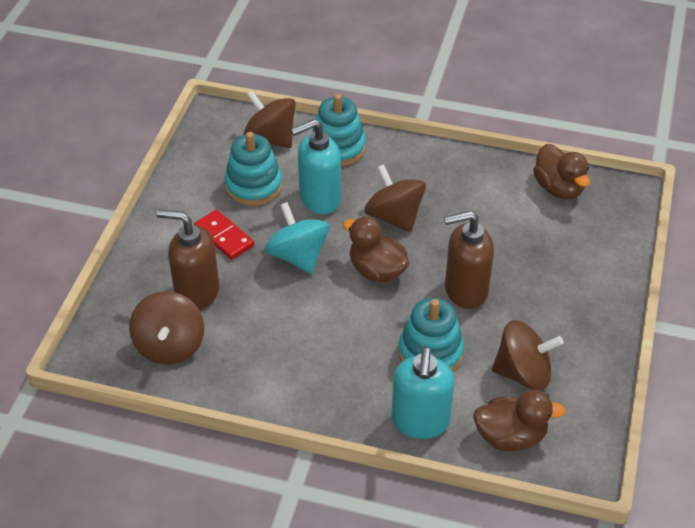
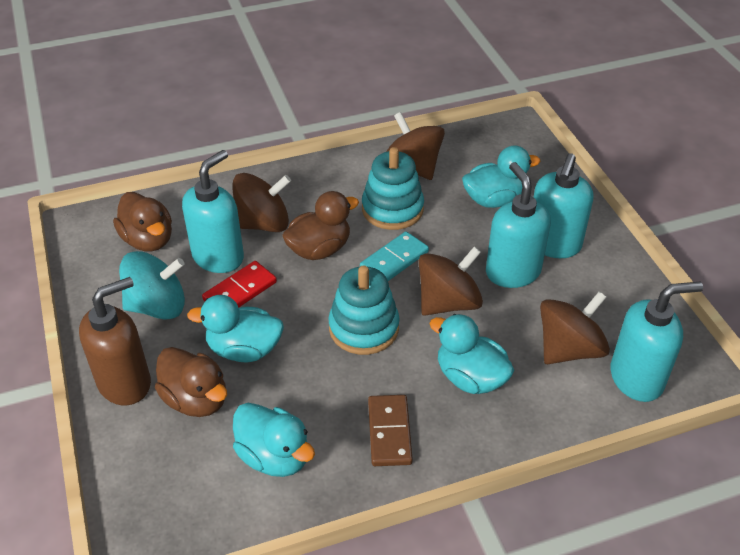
brown domino: none = 0 -> [368,395,413,466] = 1
brown soap dispenser: [157,209,219,310] [444,211,494,309] = 2 -> [79,277,151,405] = 1
turquoise domino: none = 0 -> [360,231,429,281] = 1
turquoise duck: none = 0 -> [187,295,284,362] [233,403,315,477] [429,314,514,394] [462,145,541,208] = 4
turquoise soap dispenser: [291,119,341,214] [392,347,455,439] = 2 -> [182,150,244,273] [486,162,551,288] [534,153,593,258] [610,282,703,402] = 4
turquoise stacking toy: [224,132,282,206] [312,94,366,166] [398,298,464,372] = 3 -> [329,265,400,355] [362,147,424,230] = 2

